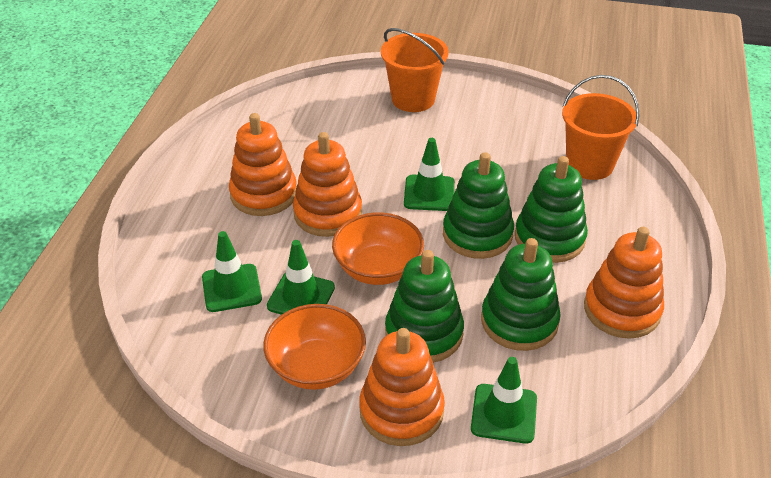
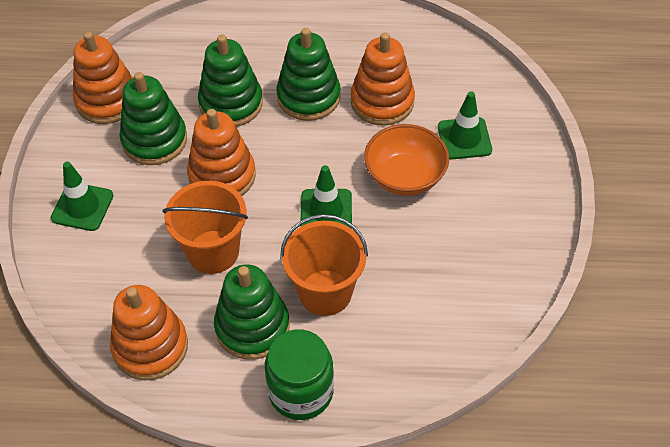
green jar: none = 0 -> [265,329,334,420] = 1
green traffic cone: [202,231,262,312] [267,240,335,315] [404,138,455,211] [471,357,537,444] = 4 -> [51,161,114,231] [300,165,352,228] [438,92,492,160] = 3
orange bowl: [263,304,366,390] [332,212,424,285] = 2 -> [364,124,449,196] = 1

